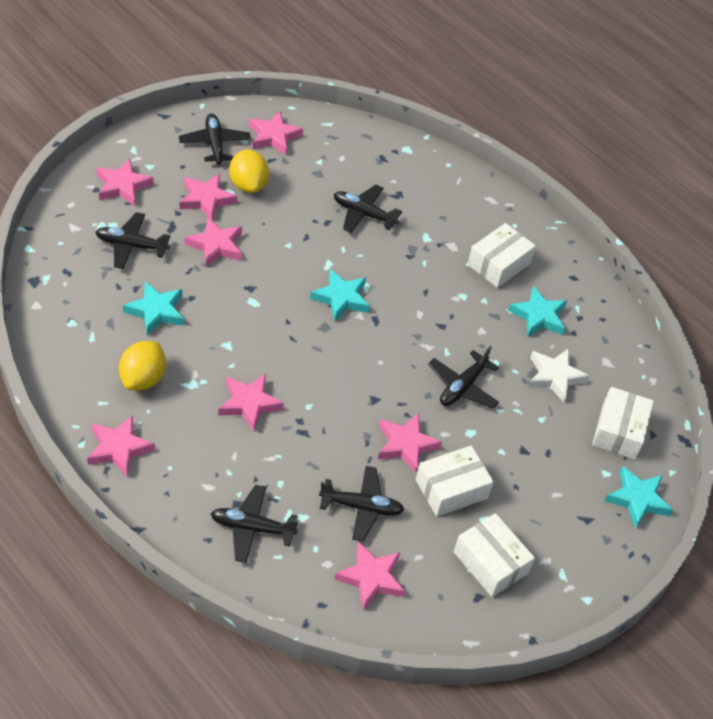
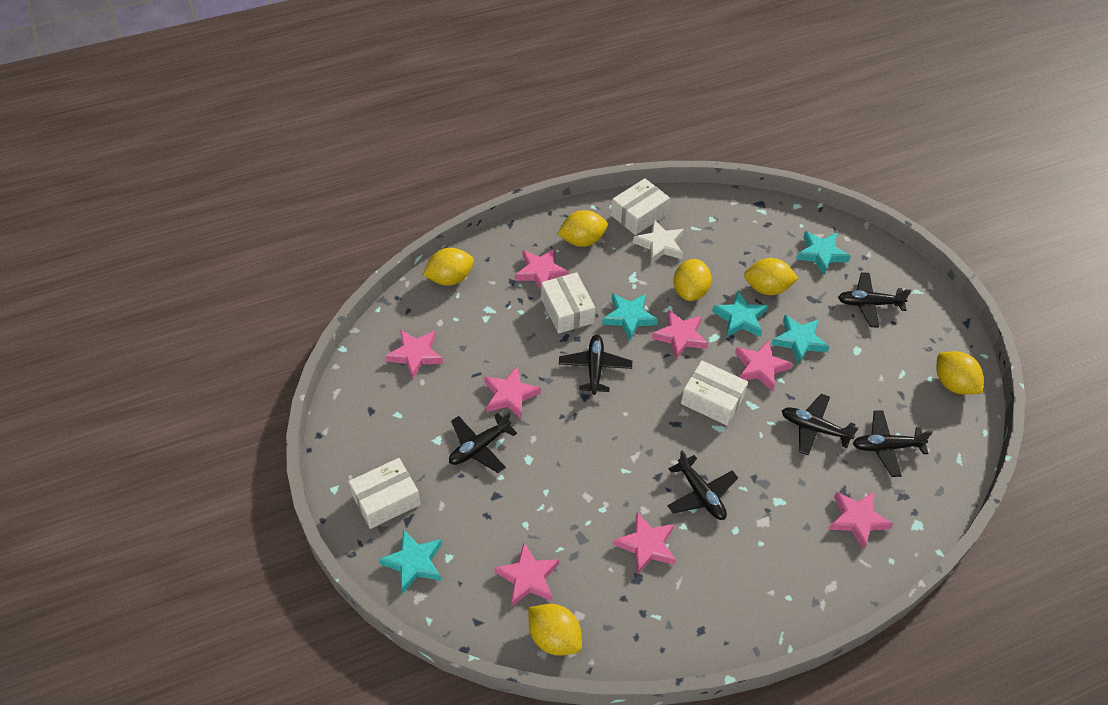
turquoise star: [123,281,184,336] [310,269,370,322] [508,286,567,337] [605,466,673,529] = 4 -> [379,530,442,594] [602,293,658,340] [712,290,768,337] [771,315,830,364] [796,231,851,275] = 5
yellow lemon: [119,341,166,391] [229,150,269,193] = 2 -> [423,248,474,286] [528,604,582,656] [557,210,608,247] [674,259,712,301] [744,258,799,295] [937,351,983,395] = 6

